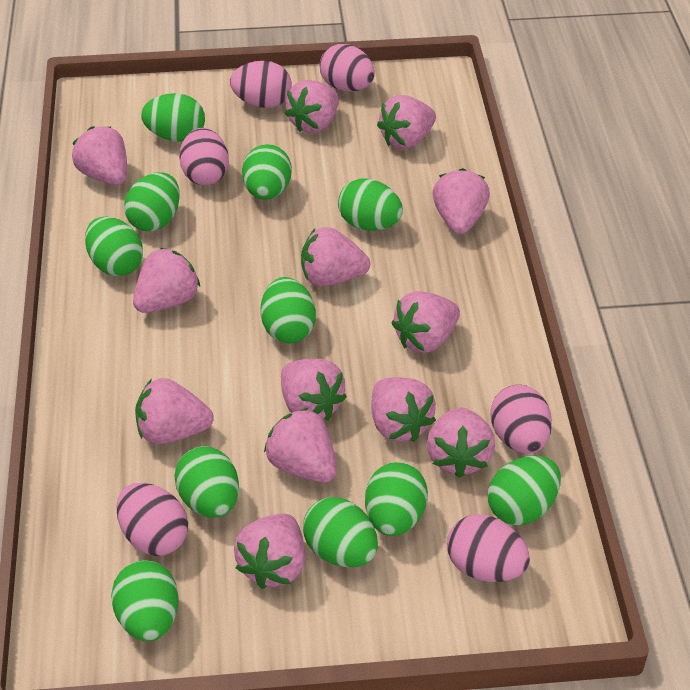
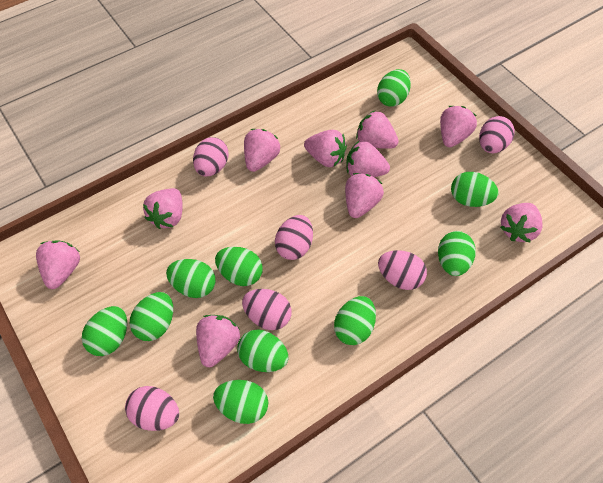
green egg: [85,216,143,276] [111,560,179,641] [124,172,180,231] [141,93,205,142] [174,446,239,518] [242,144,292,200] [261,277,316,344] [303,497,378,567] [338,179,403,231] [365,462,428,536] [488,455,561,525] = 11 -> [82,306,127,356] [130,292,173,341] [166,259,216,298] [213,380,268,424] [215,247,263,286] [237,330,288,372] [334,296,376,345] [377,69,411,107] [438,231,476,276] [451,172,498,207] = 10
pink strawberry: [72,126,127,185] [133,248,200,313] [135,378,214,444] [234,514,305,589] [264,408,337,482] [281,359,347,421] [285,80,339,133] [301,227,370,286] [371,377,436,442] [377,95,436,149] [392,291,460,353] [427,408,495,478] [432,168,490,234] = 13 -> [36,240,80,289] [143,188,183,229] [196,315,240,367] [244,129,280,172] [304,130,347,167] [345,173,384,218] [347,141,390,177] [356,111,399,149] [440,106,477,147] [500,203,543,242] = 10

